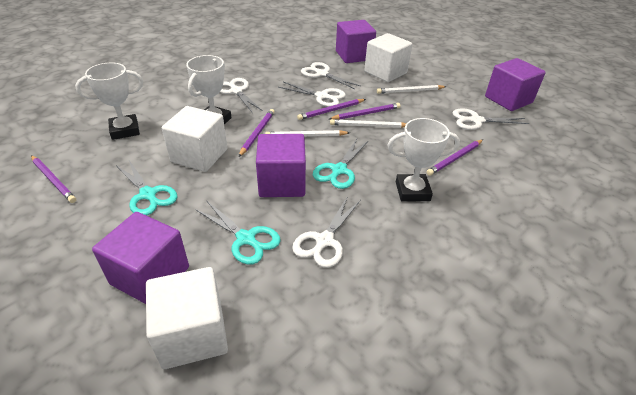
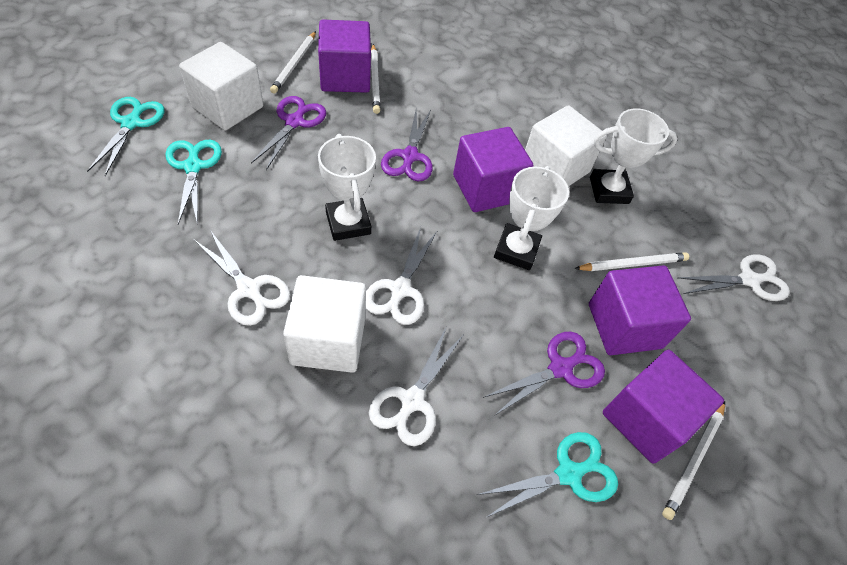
purple pencil: [31,155,76,203] [239,109,275,157] [297,99,366,120] [329,103,401,120] [426,140,483,176] = 5 -> none = 0
purple scissors: none = 0 -> [251,96,326,170] [381,110,433,181] [483,331,605,416] = 3
white pencil: [265,130,350,137] [330,119,407,128] [377,85,446,94] = 3 -> [270,31,316,94] [371,44,380,114] [574,252,689,271] [662,401,725,520] = 4
white scissors: [220,78,263,112] [278,82,346,107] [292,196,361,268] [301,62,360,89] [453,108,529,130] = 5 -> [194,230,290,326] [366,227,438,325] [369,326,463,446] [678,254,790,301] = 4

